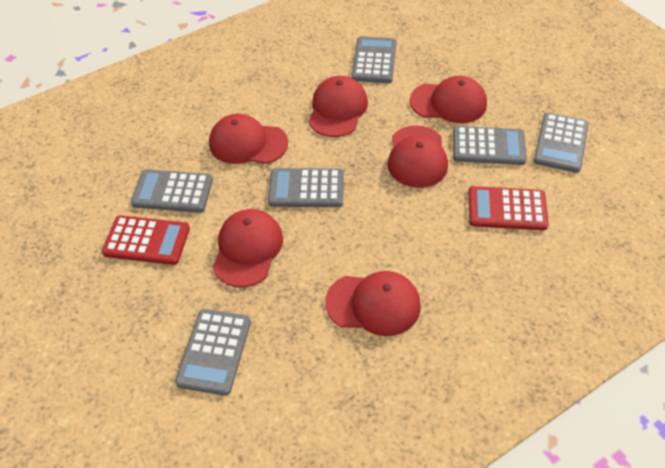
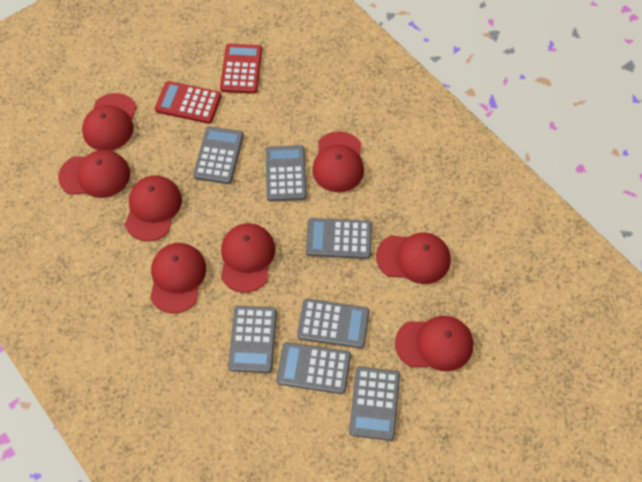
grey calculator: [131,169,213,213] [175,309,251,396] [268,168,344,207] [351,36,397,83] [453,126,527,165] [534,113,589,173] = 6 -> [193,126,244,184] [228,306,277,373] [266,145,307,201] [276,342,351,394] [297,299,370,349] [306,218,372,259] [349,367,400,441] = 7
red cap: [209,114,288,164] [212,209,283,287] [308,76,368,137] [325,271,421,336] [388,125,448,188] [410,76,487,123] = 6 -> [58,150,130,198] [82,93,137,151] [125,175,182,241] [150,243,206,314] [221,223,275,293] [312,131,364,192] [376,232,451,284] [395,316,473,371] = 8

